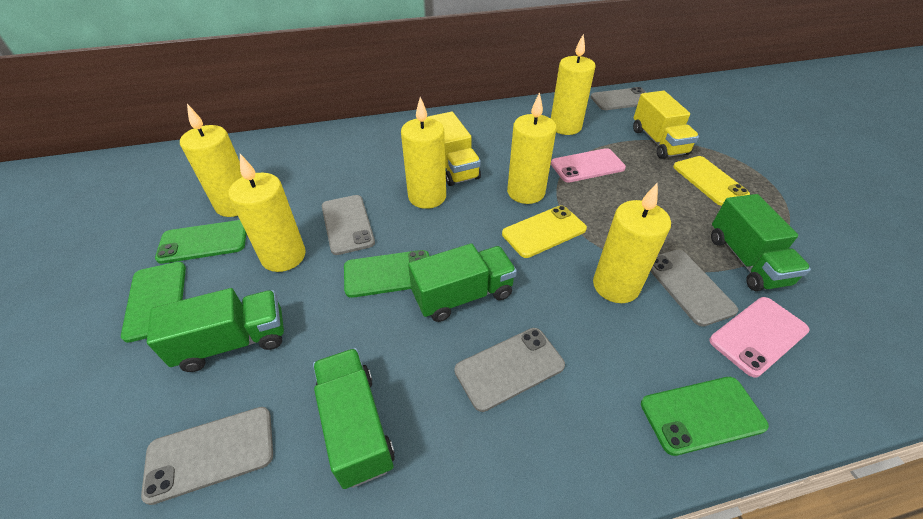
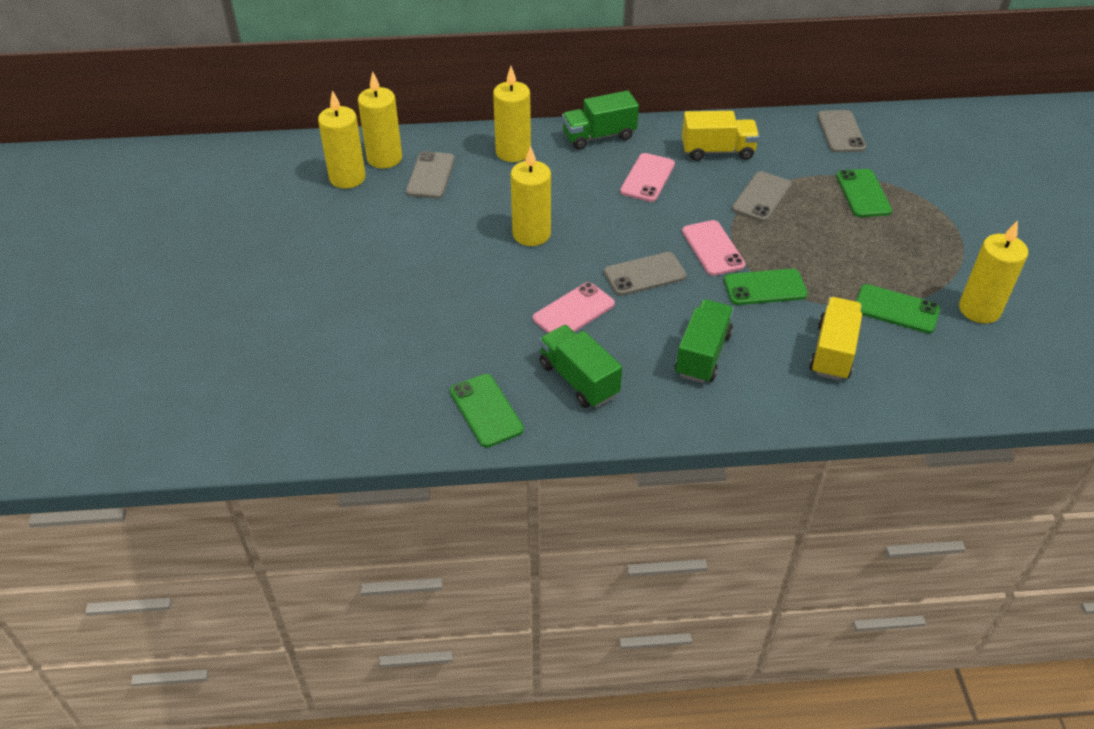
green truck: [147,288,284,372] [313,348,395,489] [408,243,517,322] [711,194,811,291] = 4 -> [539,325,622,408] [562,90,639,150] [675,299,734,383] = 3
grey phone: [141,407,273,505] [322,195,375,255] [454,328,565,412] [591,87,646,110] [650,250,739,327] = 5 -> [406,151,455,199] [604,252,687,296] [732,171,791,222] [817,110,866,152] = 4
pink phone: [551,148,626,183] [709,297,810,377] = 2 -> [533,282,615,333] [620,153,675,202] [682,220,746,276] = 3
yellow candle: [180,104,242,217] [228,154,306,272] [401,97,446,209] [507,92,557,204] [551,34,596,135] [593,183,671,303] = 6 -> [318,90,366,189] [358,71,402,169] [493,66,531,162] [511,145,551,246] [959,220,1028,323] = 5
yellow phone: [502,206,587,258] [673,156,750,206] = 2 -> none = 0

